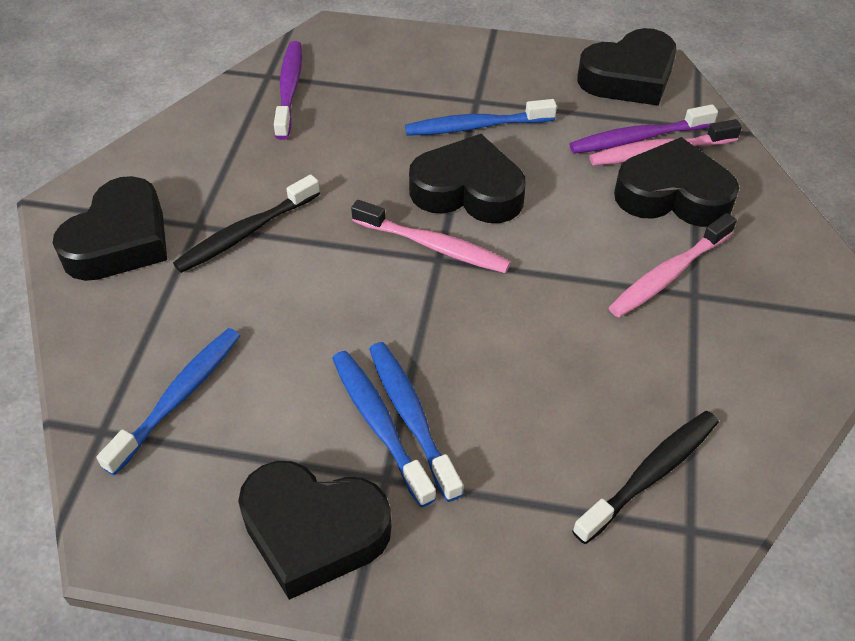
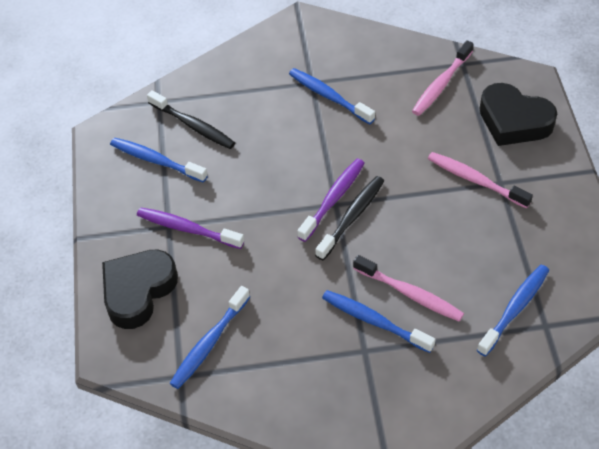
black heart: [53,176,167,281] [238,461,392,600] [409,134,526,223] [577,28,676,106] [614,137,739,227] = 5 -> [102,250,178,329] [480,83,557,146] = 2
blue toothbrush: [96,328,240,476] [332,351,436,507] [369,342,463,502] [405,99,557,136] = 4 -> [110,137,208,183] [170,286,250,389] [289,68,375,124] [322,290,436,353] [477,265,549,356] = 5

